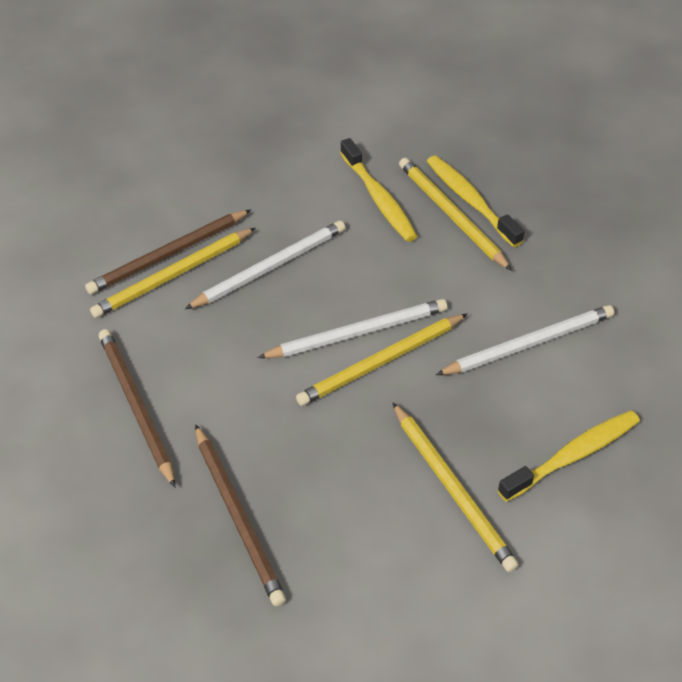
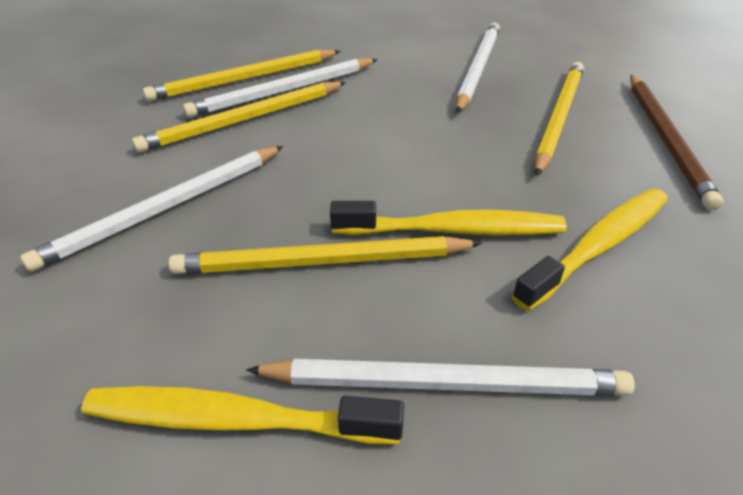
brown pencil: [85,210,251,294] [99,329,175,487] [195,424,286,606] = 3 -> [630,75,724,211] = 1
white pencil: [185,221,345,309] [258,299,447,358] [436,305,614,375] = 3 -> [20,146,284,272] [183,58,378,118] [246,359,635,396] [456,23,500,113] = 4

